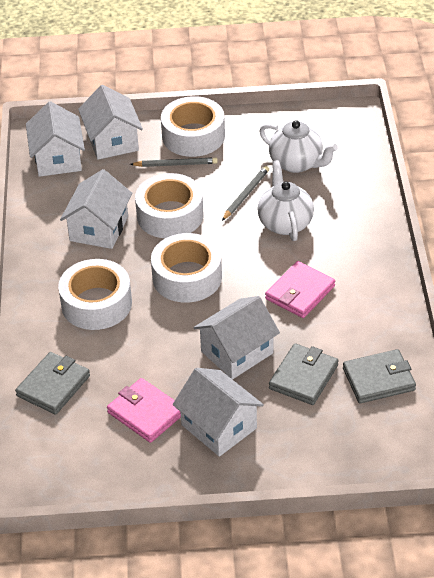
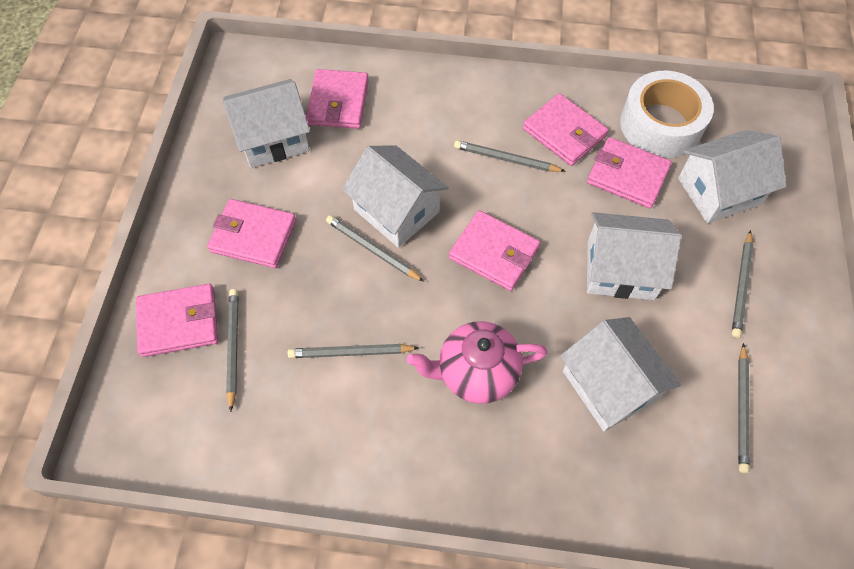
grey pencil: [130,157,218,167] [222,166,269,221] = 2 -> [226,289,239,412] [288,344,419,358] [326,215,424,282] [454,140,566,172] [731,230,753,338] [738,343,750,473] = 6
grey wallet: [15,352,90,415] [269,343,339,405] [343,349,416,404] = 3 -> none = 0
pink teapot: none = 0 -> [407,321,547,404] = 1
pink wallet: [107,378,181,443] [265,261,335,318] = 2 -> [136,284,218,357] [207,199,296,268] [306,69,369,129] [449,210,540,291] [523,93,609,166] [587,137,672,208] = 6
white tape: [58,259,132,330] [135,173,203,238] [151,233,222,303] [161,96,225,157] = 4 -> [620,71,714,158] = 1
white teapot: [258,160,314,241] [259,120,338,173] = 2 -> none = 0

